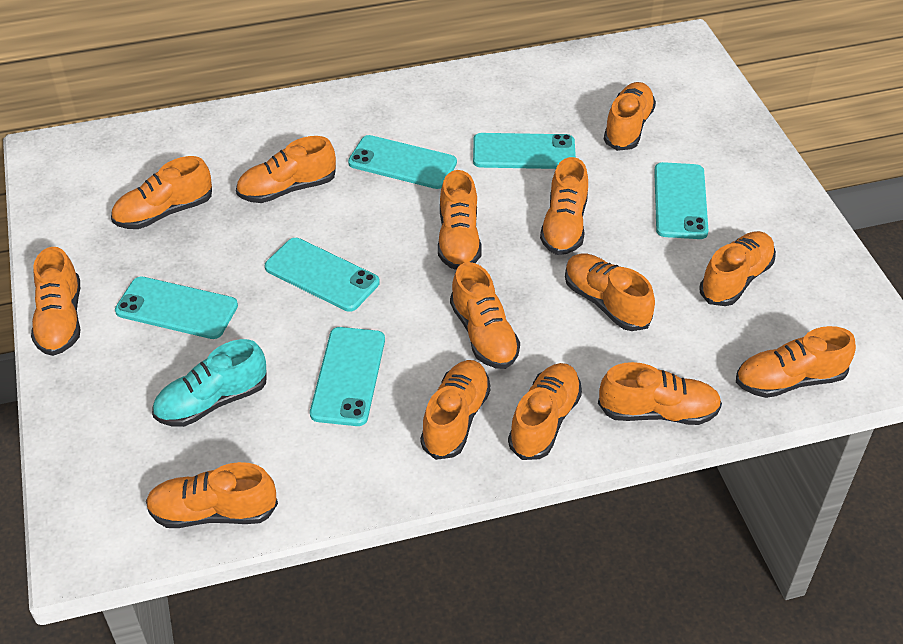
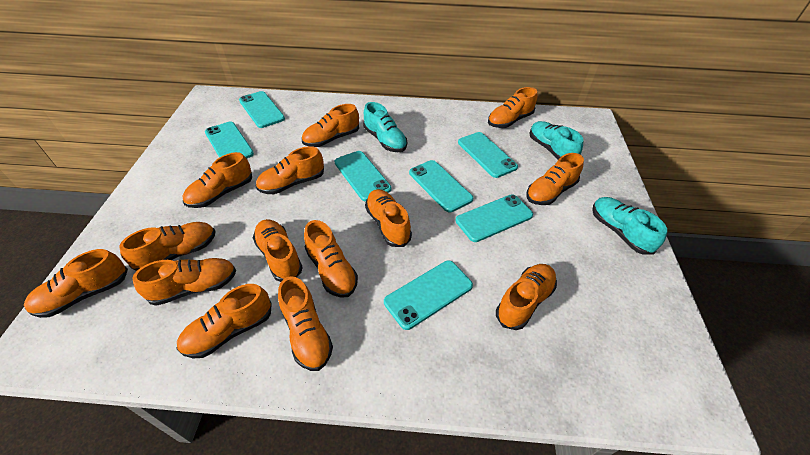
turquoise phone: [115,277,238,339] [265,238,380,312] [310,327,385,426] [348,135,457,189] [473,133,576,169] [654,162,708,239] = 6 -> [205,121,254,159] [239,91,285,128] [334,151,391,201] [384,260,473,330] [409,160,473,213] [456,194,533,242] [458,132,518,178] = 7
turquoise shoe: [152,339,267,427] = 1 -> [363,102,407,152] [529,121,583,160] [592,197,667,255] = 3

